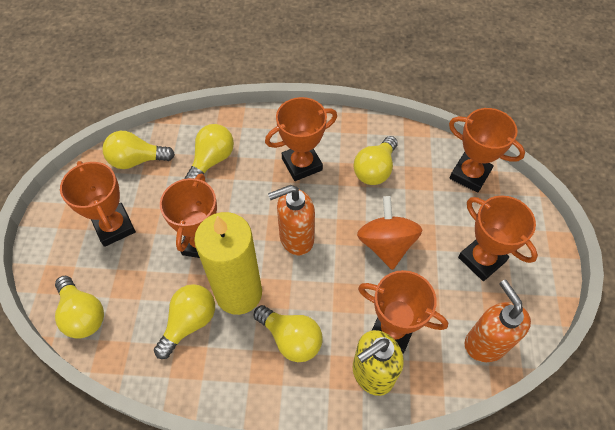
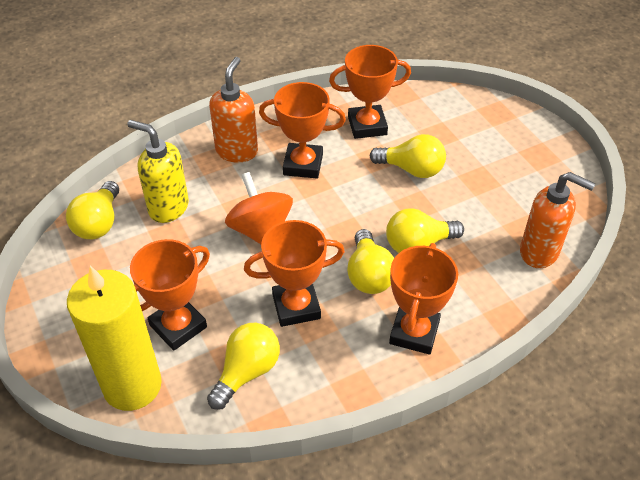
orange trophy: [60,161,136,247] [160,174,217,258] [265,97,337,181] [358,270,448,354] [449,108,525,193] [458,195,538,281] = 6 -> [130,239,210,351] [244,220,345,327] [259,82,346,179] [329,45,411,139] [389,243,458,355] = 5
yellow light bulb: [55,276,104,339] [103,131,175,169] [154,284,215,359] [185,124,234,179] [254,305,322,362] [353,136,398,185] = 6 -> [66,181,119,239] [207,323,280,410] [347,229,394,294] [369,134,446,178] [386,208,464,253] = 5

